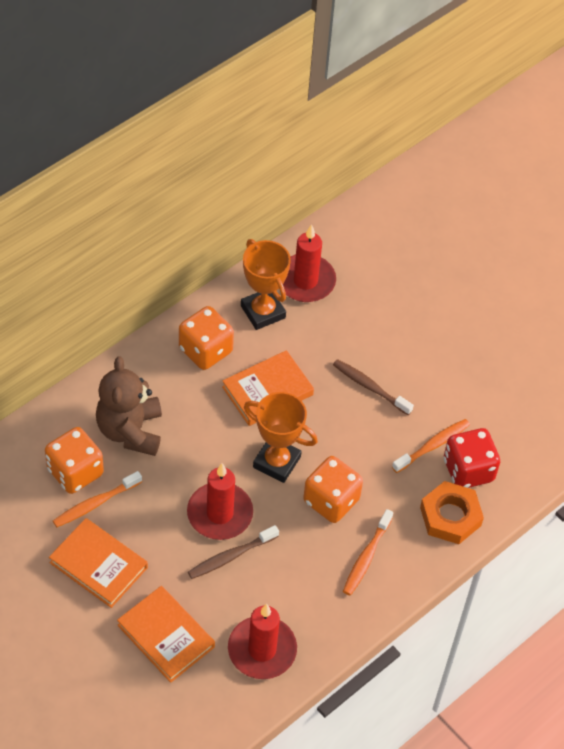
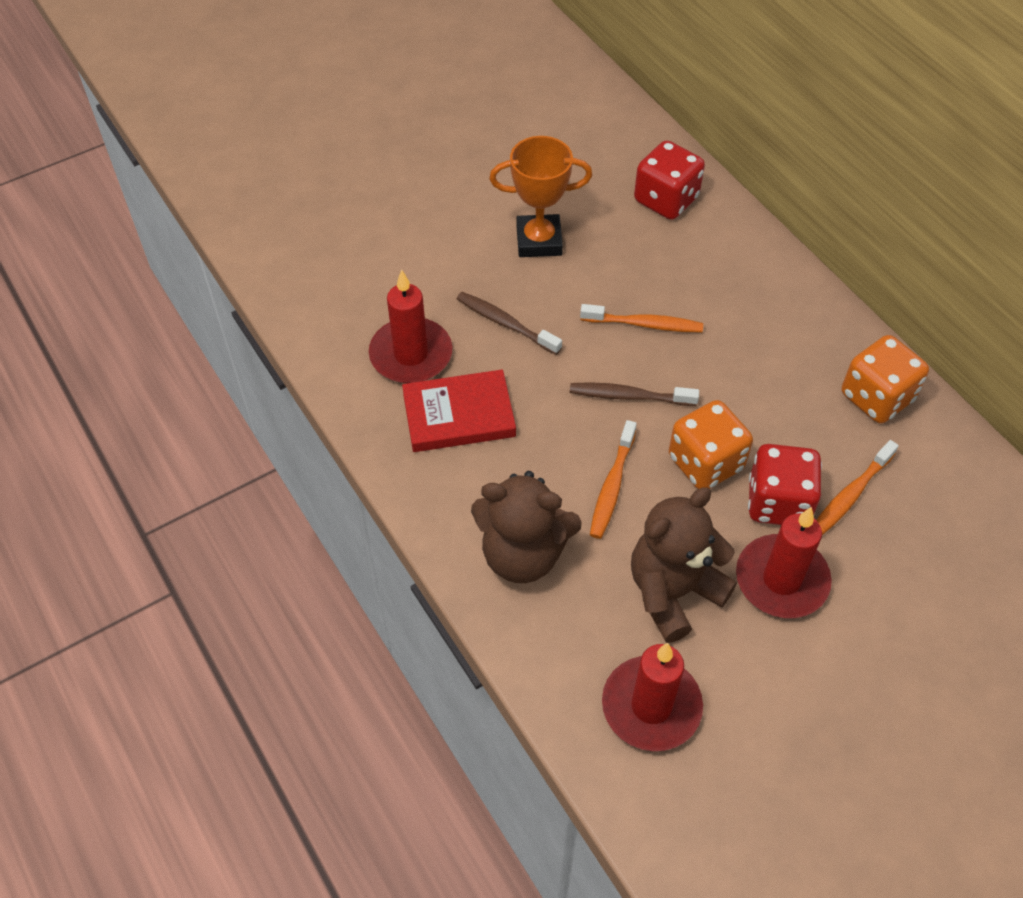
brown teddy bear: [96,357,162,456] = 1 -> [471,471,582,583] [631,487,737,643] = 2
orange book: [49,518,148,608] [117,586,215,683] [222,350,314,426] = 3 -> none = 0
orange dice: [45,427,104,494] [179,306,234,370] [303,456,363,523] = 3 -> [669,400,753,489] [842,335,929,423] = 2
orange nut: [420,481,484,544] = 1 -> none = 0
orange trophy: [241,239,291,330] [244,392,318,483] = 2 -> [489,136,592,257] = 1
red book: none = 0 -> [402,370,516,452] = 1
red dice: [444,428,500,488] = 1 -> [634,140,705,220] [748,444,822,525] = 2

